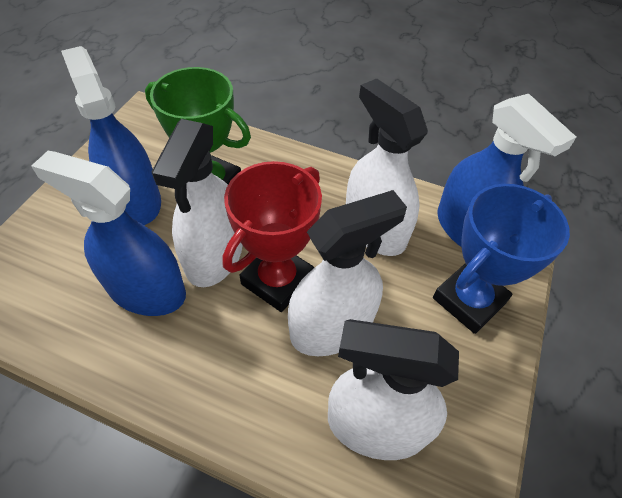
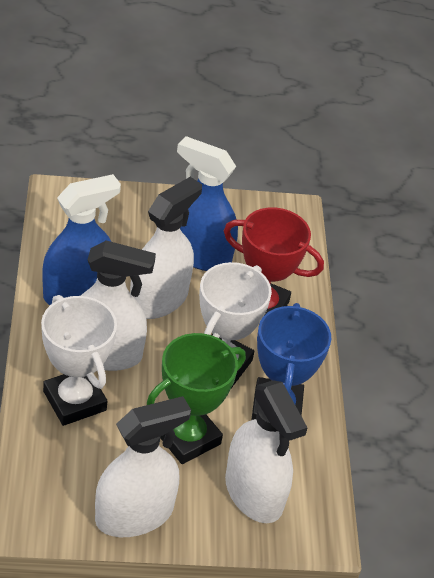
blue spray bottle: [31,151,186,316] [61,46,161,225] [437,94,576,247] = 3 -> [42,174,121,305] [177,136,238,271] = 2
white trophy: none = 0 -> [41,295,117,426] [199,262,272,387] = 2

